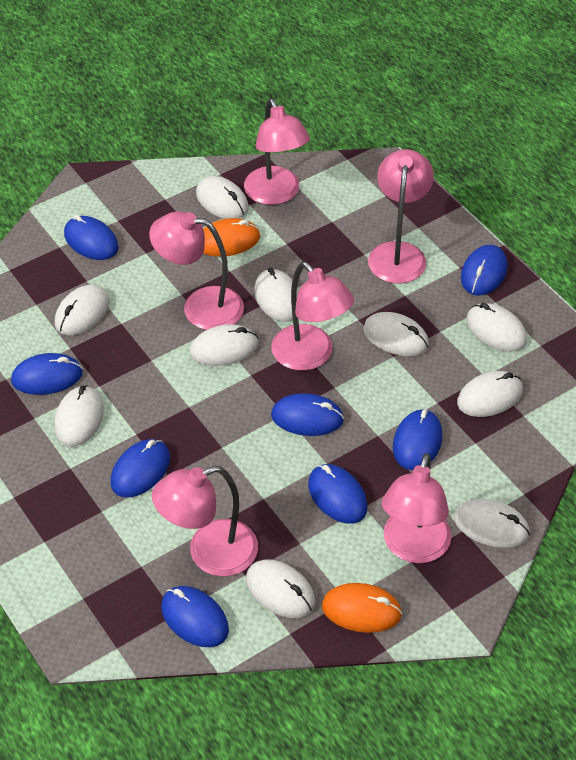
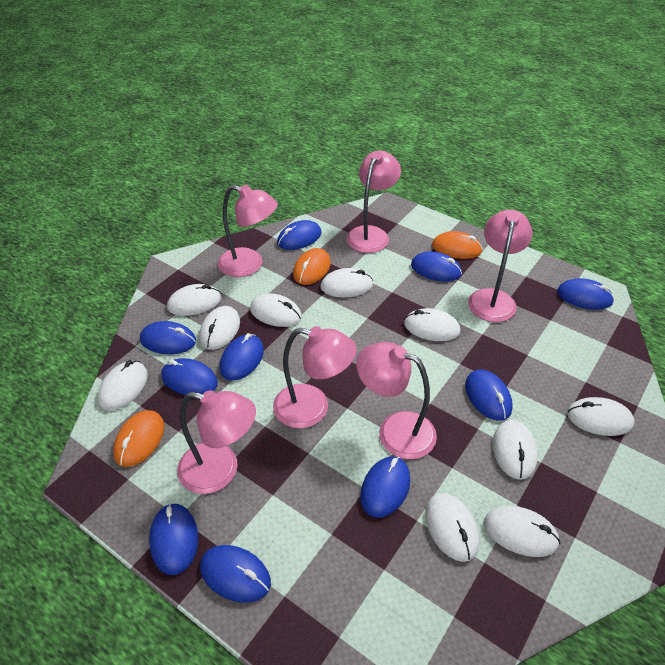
blue mouse: [11,353,83,395] [64,215,119,260] [111,439,170,497] [161,586,229,647] [271,393,344,436] [308,464,368,524] [393,409,442,470] [461,245,508,296] = 8 -> [140,321,196,354] [149,503,198,575] [161,358,218,395] [200,545,271,603] [220,333,264,381] [277,220,322,250] [360,457,410,518] [411,251,462,282] [465,369,513,421] [557,278,614,310] = 10
orange mouse: [203,218,260,257] [322,583,403,633] = 2 -> [113,410,164,467] [293,248,331,285] [432,231,483,259] = 3

